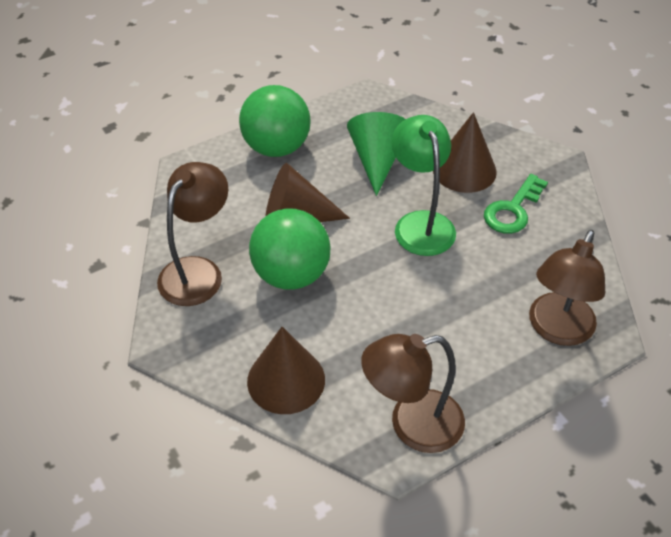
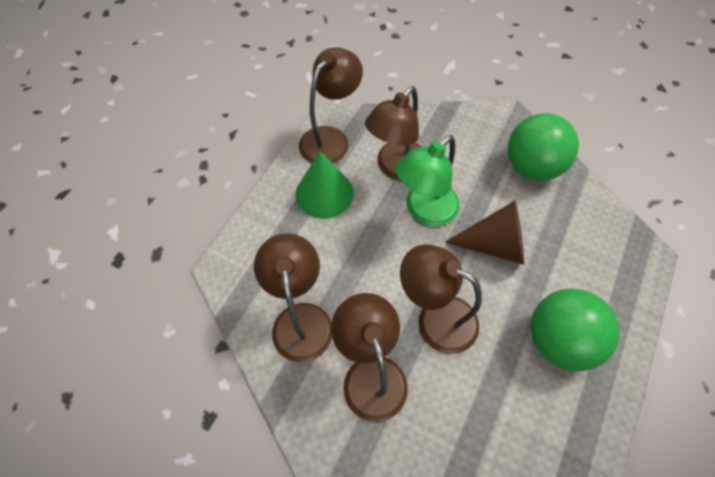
brown cone: [247,327,325,414] [265,163,350,222] [433,112,497,193] = 3 -> [445,201,524,265] = 1
brown lamp: [157,162,228,306] [361,334,465,453] [529,230,605,346] = 3 -> [254,233,332,362] [299,47,363,164] [331,293,408,422] [365,86,421,180] [400,244,482,354] = 5
green key: [484,174,548,234] = 1 -> none = 0

